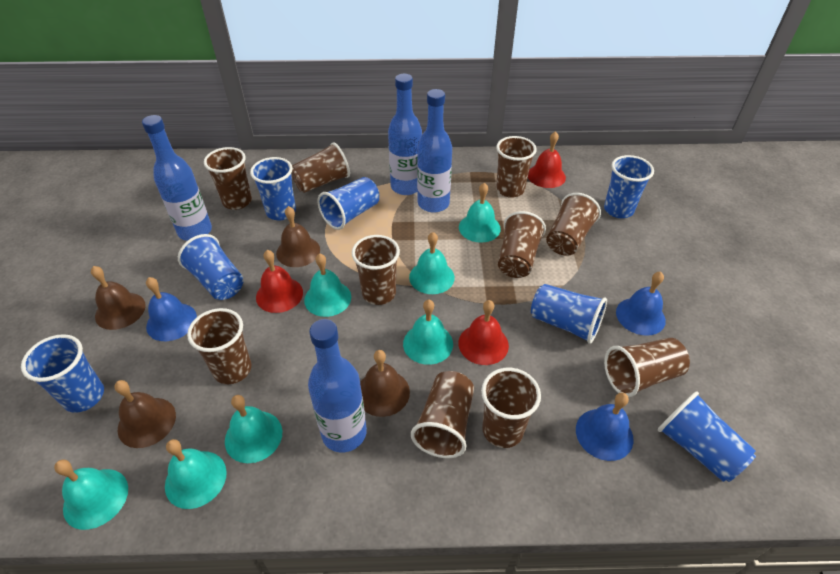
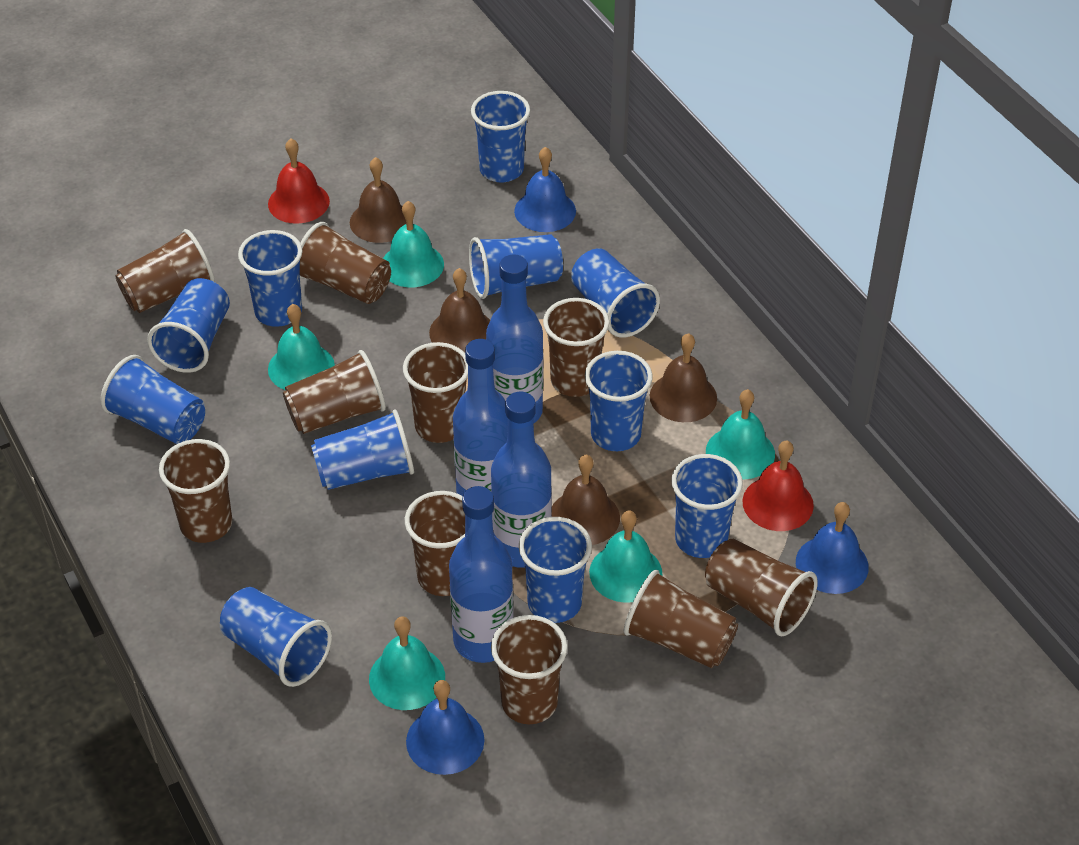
blue cup: [21,334,104,413] [178,234,244,300] [250,157,296,220] [318,177,379,230] [531,284,607,344] [604,155,654,218] [658,391,756,482] = 7 -> [100,355,205,444] [147,278,230,373] [220,587,332,687] [238,230,303,327] [311,410,414,490] [469,234,563,299] [471,91,530,183] [519,517,592,623] [571,248,660,338] [585,351,653,451] [671,454,743,558] = 11
red bell: [256,250,303,313] [459,300,509,365] [528,131,566,188] = 3 -> [268,139,330,224] [743,440,814,531] = 2
turquoise bell: [54,459,128,530] [165,439,227,509] [225,395,282,463] [304,253,351,317] [403,300,453,365] [409,232,455,294] [459,183,501,243] = 7 -> [268,304,335,390] [369,616,445,710] [383,201,444,287] [589,510,662,603] [706,389,775,479] = 5

